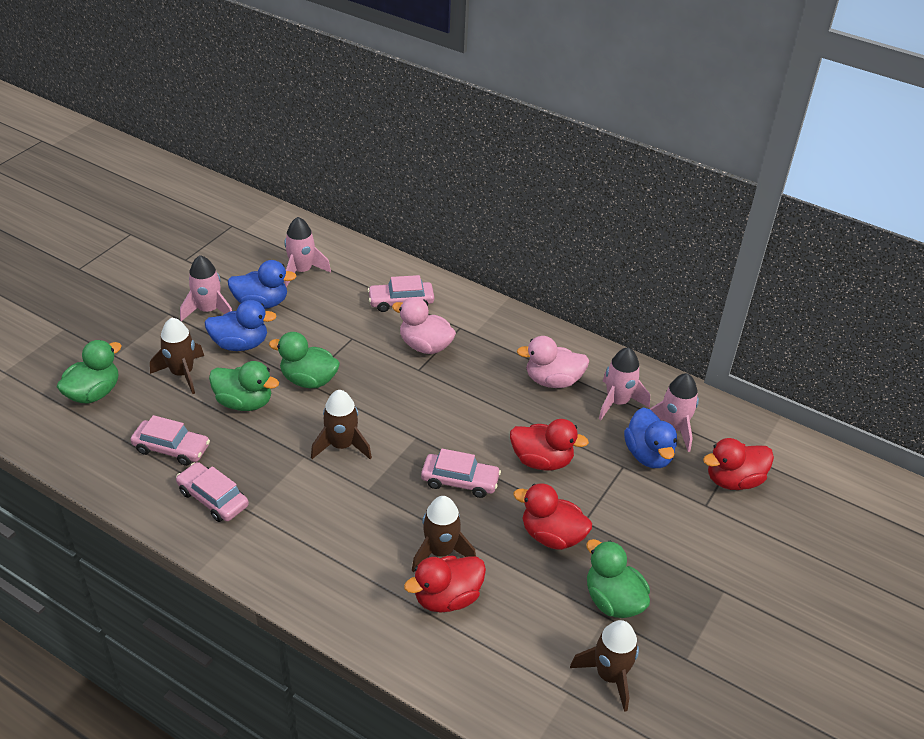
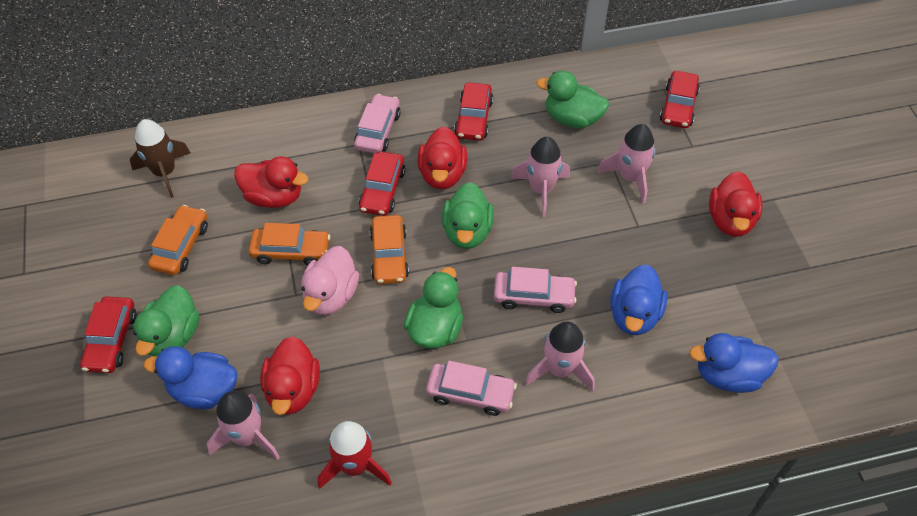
brown rocket: [150,318,204,394] [311,390,372,459] [412,496,476,572] [570,620,639,712] = 4 -> [130,119,190,198] = 1
orange car: none = 0 -> [148,205,208,275] [249,223,330,265] [370,215,409,284] = 3
pink car: [130,415,210,466] [176,462,249,522] [368,275,434,312] [421,449,501,498] = 4 -> [354,94,401,153] [426,361,517,416] [494,267,577,313] = 3
pink duck: [392,297,456,354] [516,336,589,388] = 2 -> [301,246,359,315] = 1
red car: none = 0 -> [80,297,137,373] [359,151,405,216] [454,83,493,141] [660,71,700,128] = 4
red rocket: none = 0 -> [318,421,392,489] = 1

